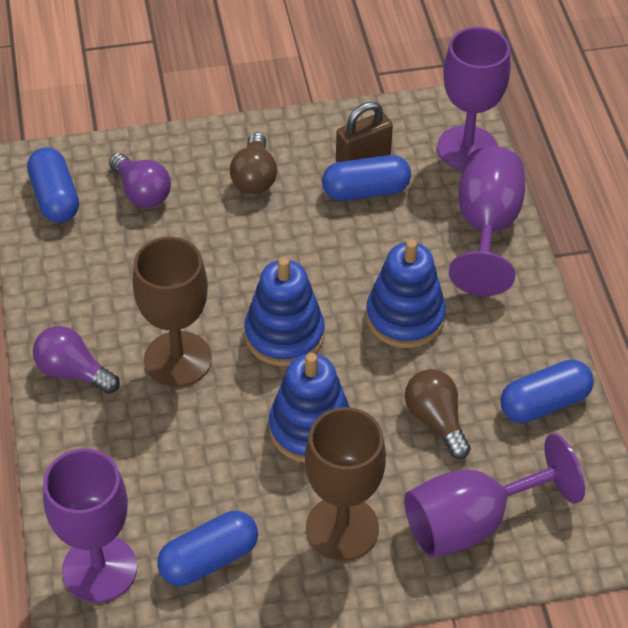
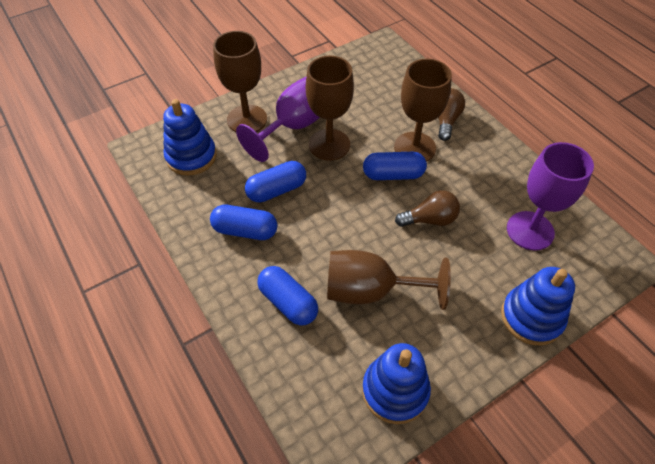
brown goblet: [132,237,212,387] [305,407,386,561] = 2 -> [213,31,267,132] [306,56,354,161] [327,250,451,310] [394,59,452,162] = 4
brown padlock: [336,102,393,162] = 1 -> none = 0
purple goblet: [43,449,137,603] [404,433,585,558] [437,27,511,170] [449,146,525,296] = 4 -> [236,77,320,162] [507,142,594,251] = 2
purple light bulb: [33,326,120,394] [109,153,171,208] = 2 -> none = 0

